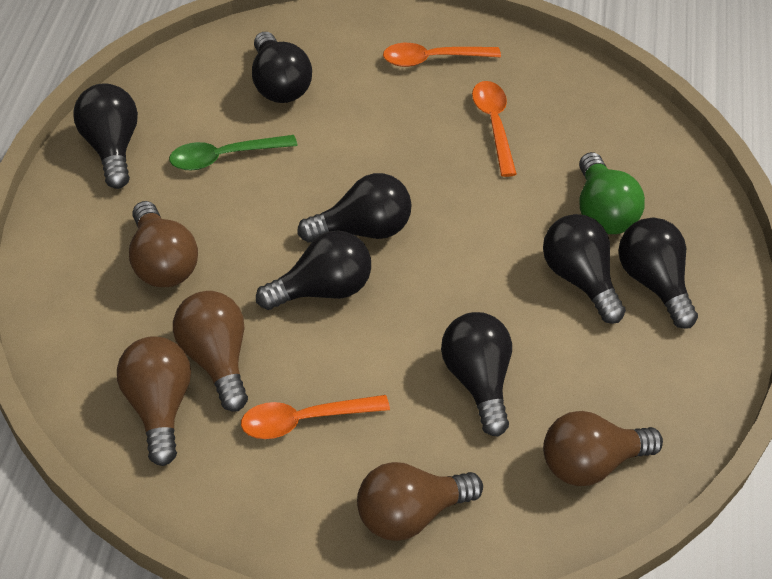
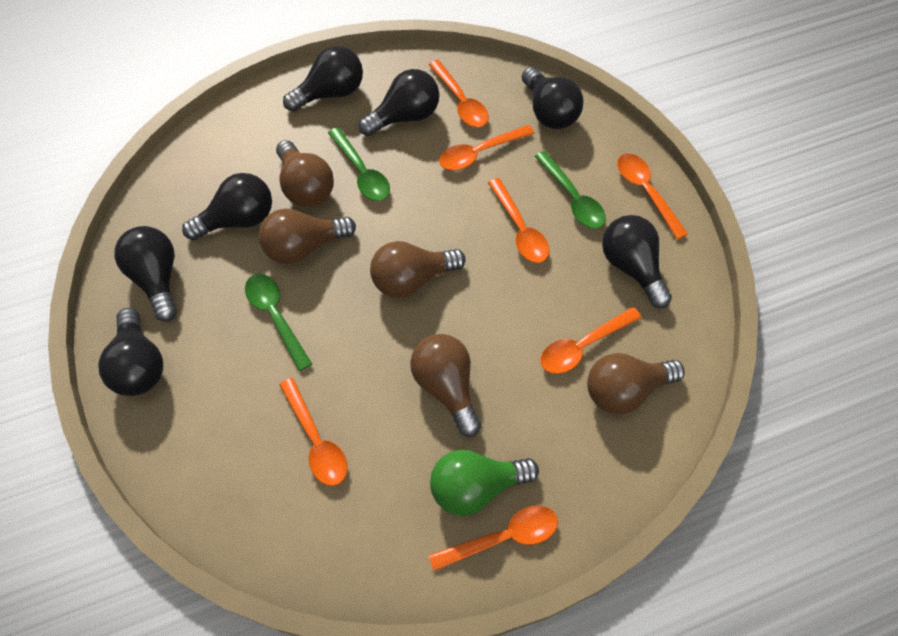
green spoon: [169,135,298,170] = 1 -> [245,274,312,371] [328,127,390,201] [535,151,606,229] = 3
orange spoon: [241,395,390,439] [383,43,501,67] [472,81,517,177] = 3 -> [279,378,348,486] [429,60,489,127] [429,506,558,571] [439,125,534,170] [488,178,549,263] [540,307,642,374] [617,153,688,240] = 7

